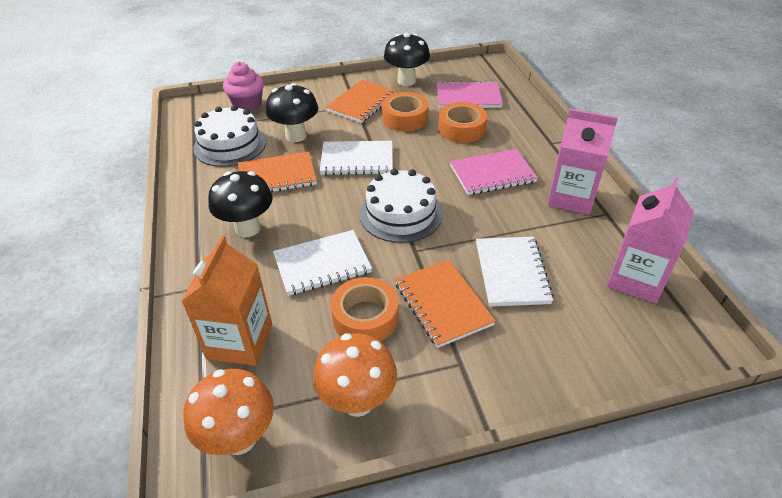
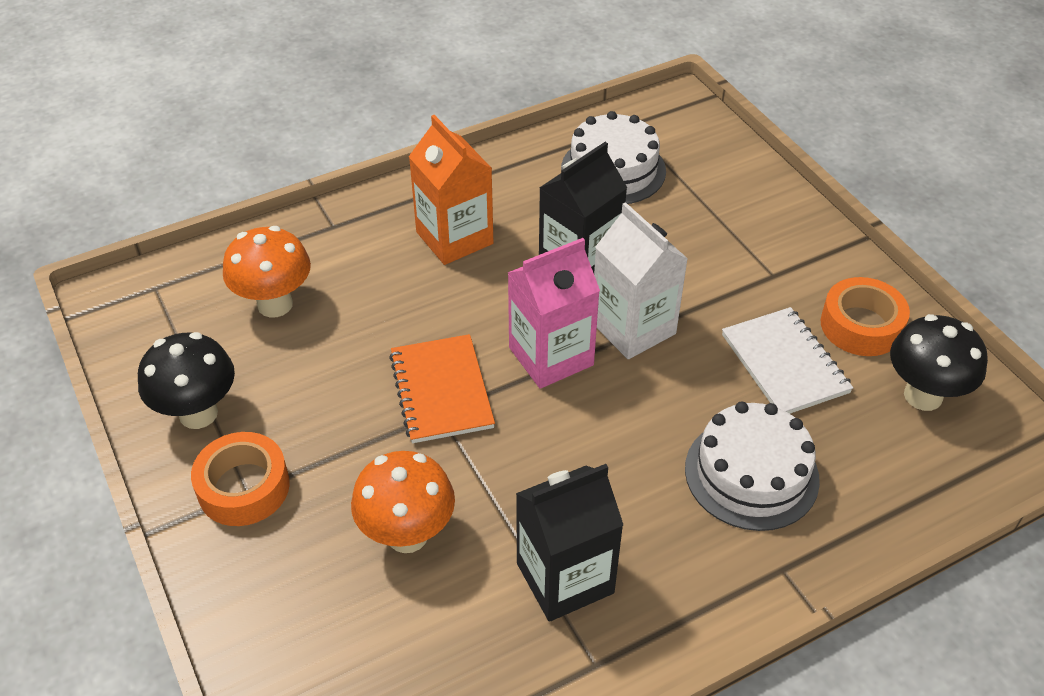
black carton: none = 0 -> [516,464,623,622] [539,142,627,273] = 2
black mushroom: [208,171,273,238] [266,83,318,142] [384,33,430,86] = 3 -> [138,332,235,429] [890,314,988,411] = 2
orange notebook: [238,151,317,193] [325,80,397,123] [395,260,496,348] = 3 -> [389,334,495,443] = 1
orange tape: [331,277,399,341] [382,92,429,131] [438,102,487,143] = 3 -> [191,432,290,526] [821,277,910,356] = 2
pink carton: [547,109,618,215] [607,177,694,303] = 2 -> [508,238,600,389] = 1
pink cupcake: [223,62,264,112] = 1 -> none = 0
pink notebook: [437,80,503,108] [450,149,538,195] = 2 -> none = 0
white carton: none = 0 -> [594,202,688,359] = 1
white notebook: [273,230,372,296] [320,141,393,175] [476,237,554,307] = 3 -> [722,307,853,414] = 1

